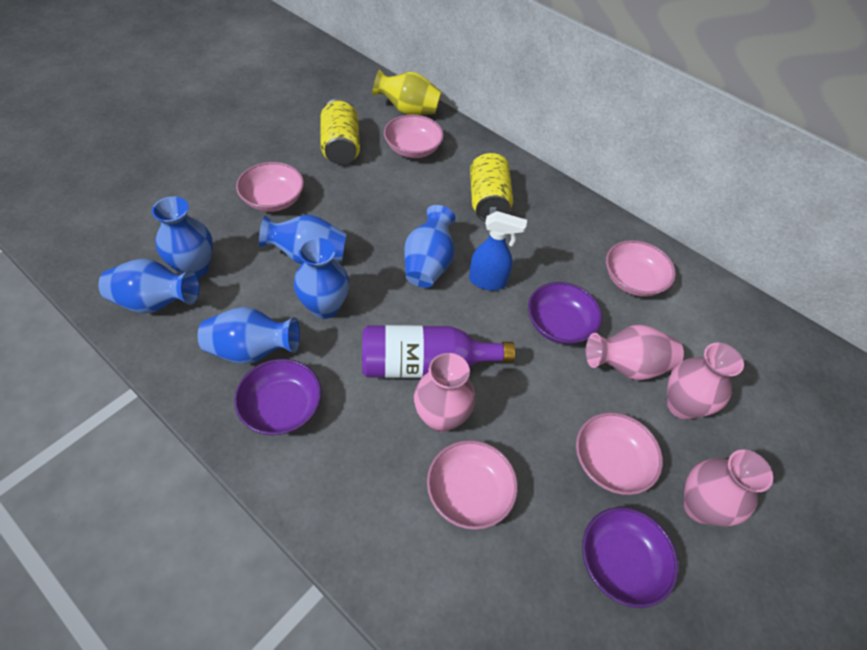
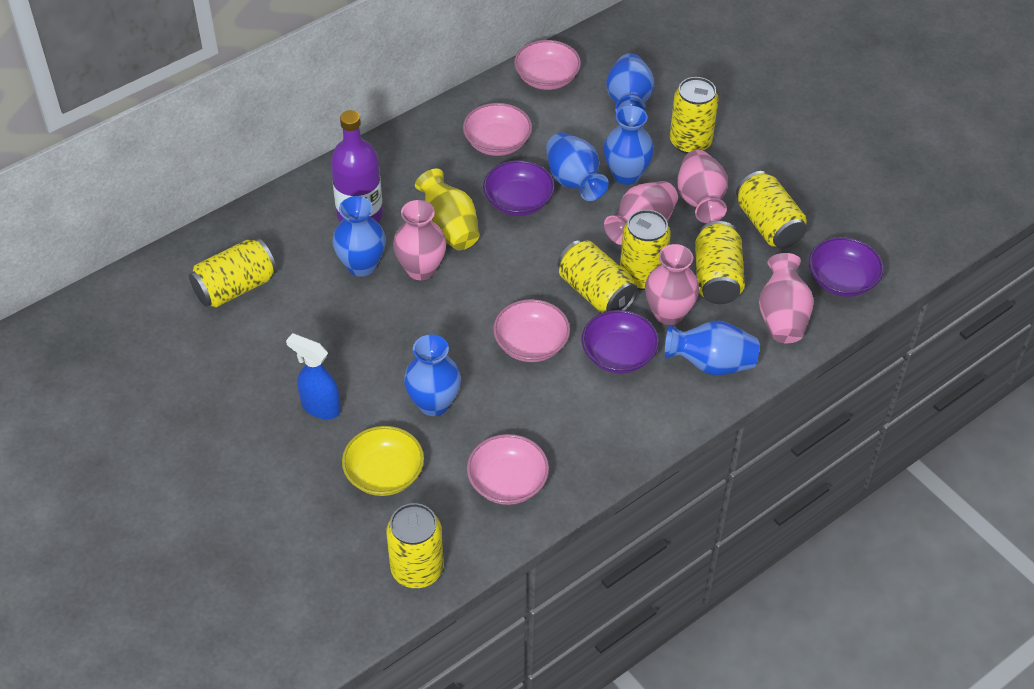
pink bowl: [236,162,304,212] [384,115,444,158] [427,440,518,530] [576,412,663,495] [606,240,676,297] = 5 -> [463,103,532,156] [467,434,549,505] [493,299,570,362] [514,40,581,90] = 4
pink vase: [414,353,475,432] [586,325,684,380] [667,343,744,420] [683,450,773,527] = 4 -> [393,200,446,280] [604,181,678,245] [645,244,699,325] [677,150,728,223] [759,253,814,343] = 5
yellow bowl: none = 0 -> [342,426,424,496] = 1
yellow can: [320,99,360,165] [470,152,513,222] = 2 -> [189,238,277,308] [386,503,443,588] [558,240,638,313] [620,210,671,290] [670,77,719,154] [695,221,745,304] [736,171,807,249] = 7

